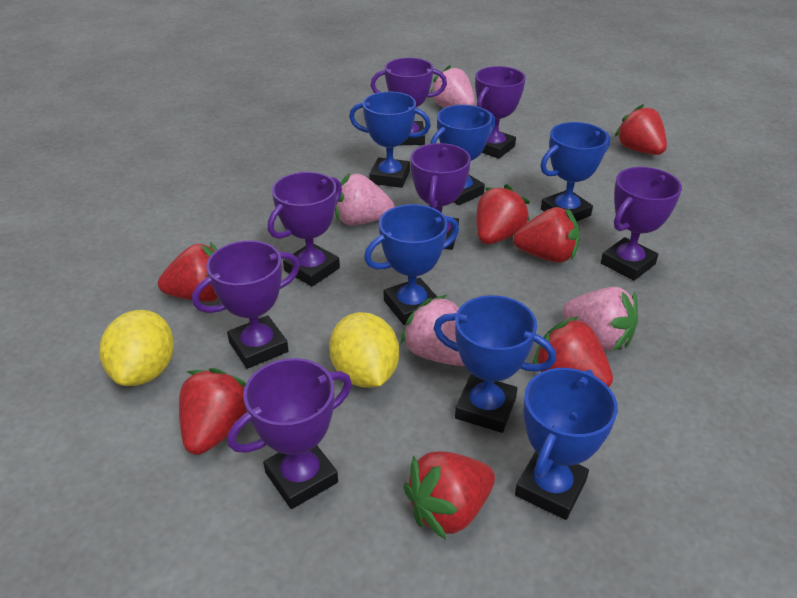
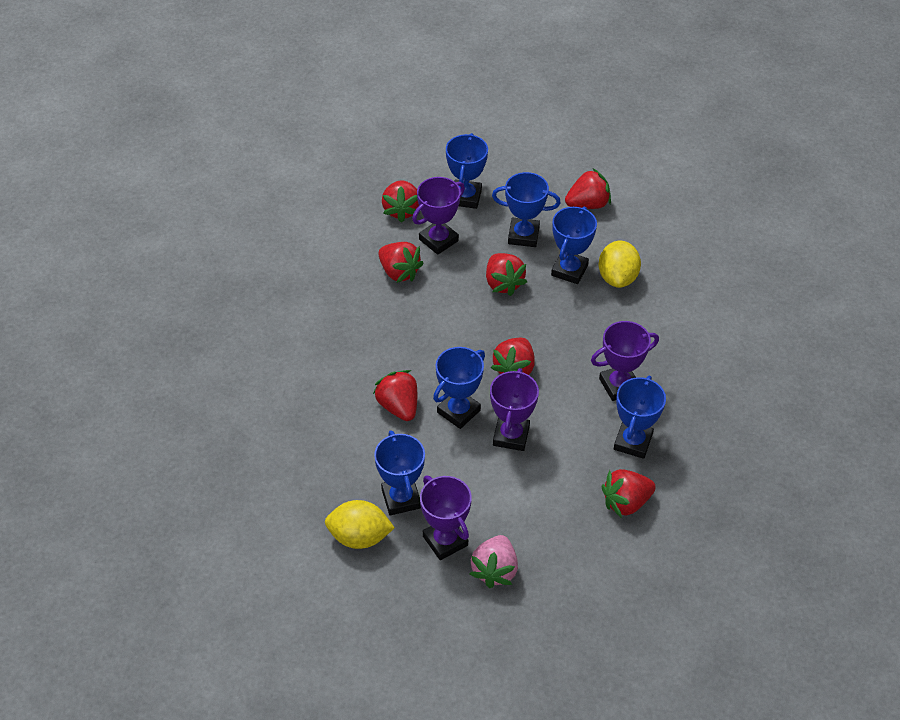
pink strawberry: [335,174,395,225] [400,295,465,366] [430,65,475,107] [563,287,638,351] = 4 -> [470,535,518,588] = 1
purple trophy: [192,240,300,369] [227,358,352,509] [268,172,342,287] [371,58,447,145] [410,143,471,250] [475,66,526,159] [601,167,682,281] = 7 -> [412,177,465,255] [420,476,472,560] [490,368,539,451] [591,321,659,401] = 4

